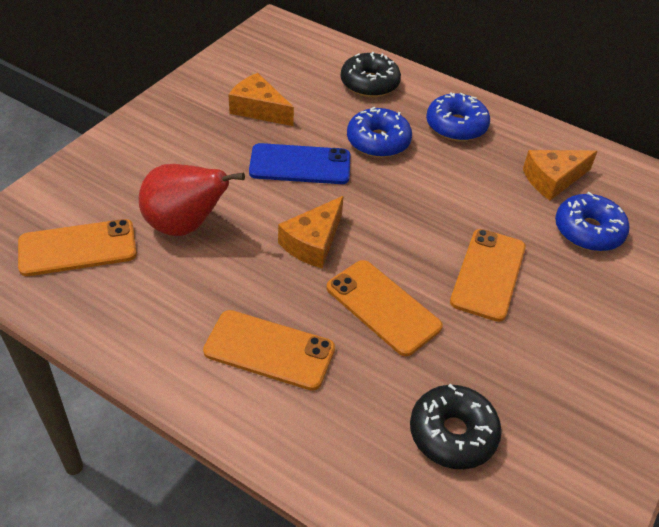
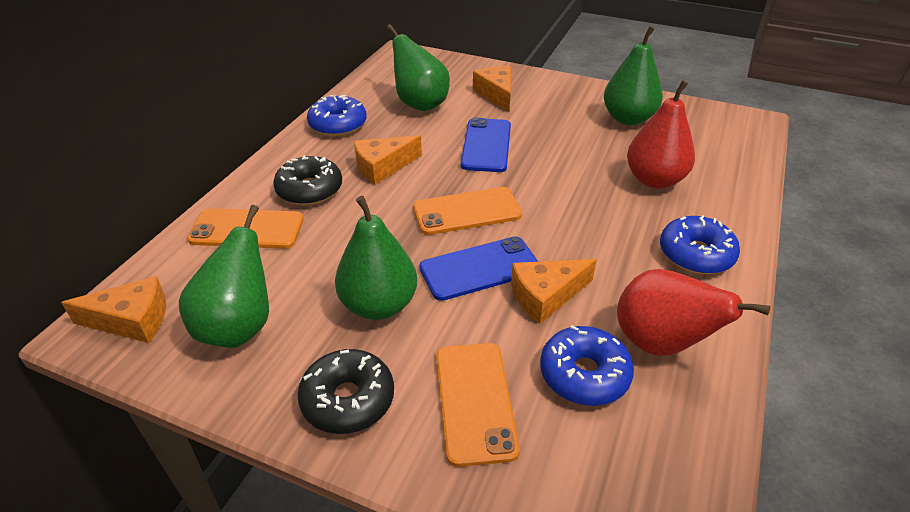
blue phone: [249,143,350,184] = 1 -> [419,236,538,301] [461,118,511,172] = 2
green pear: none = 0 -> [179,205,269,348] [335,196,417,320] [387,24,450,111] [604,26,663,125] = 4
orange cheese: [228,73,294,126] [278,196,344,268] [523,150,598,200] = 3 -> [61,276,166,343] [354,135,422,185] [473,66,511,112] [511,259,597,324] = 4
orange phone: [18,219,137,276] [203,310,335,391] [327,260,443,356] [450,229,526,322] = 4 -> [187,208,304,249] [413,187,522,235] [436,343,520,467] = 3
red pear: [139,164,245,236] = 1 -> [617,269,770,356] [627,80,695,189] = 2

